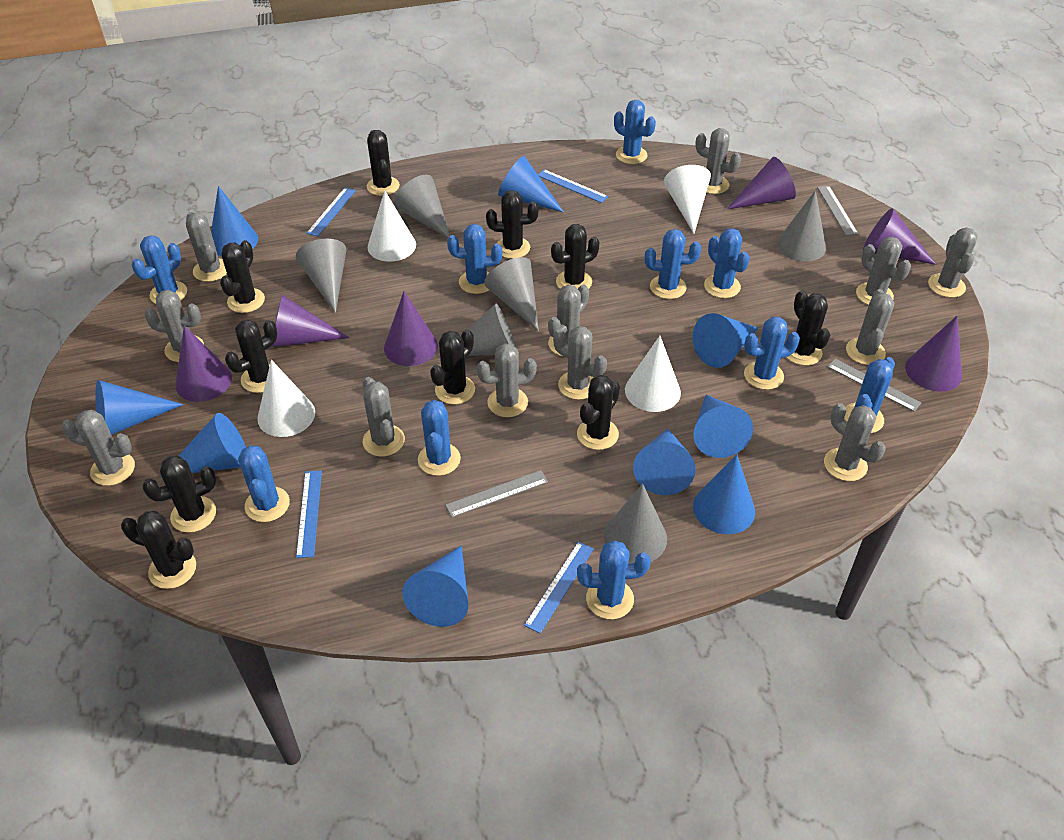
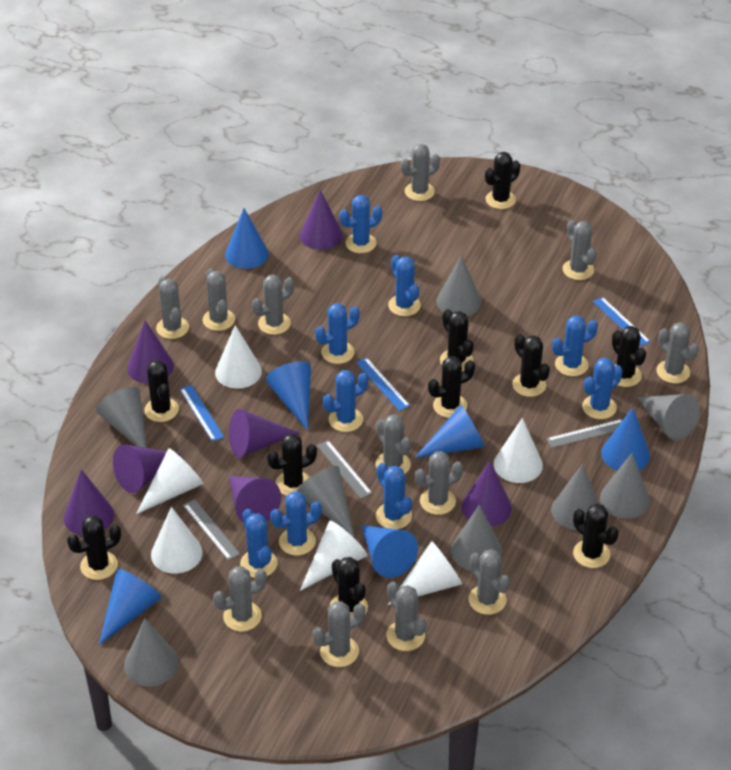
blue cactus: [132,235,187,304] [238,445,290,522] [418,400,461,476] [447,224,502,294] [577,540,651,619] [614,100,656,164] [645,229,701,299] [704,228,750,298] [744,317,800,390] [844,357,895,433] = 10 -> [240,509,277,578] [270,491,322,556] [315,303,360,364] [323,370,368,432] [339,195,382,253] [376,463,412,529] [388,255,421,316] [552,316,598,376] [582,357,623,419] = 9
blue cone: [96,380,184,435] [160,413,246,477] [211,186,258,256] [402,546,469,627] [498,156,564,212] [633,429,696,495] [693,313,758,368] [693,395,753,458] [693,455,755,534] = 9 -> [99,569,162,645] [225,208,269,269] [266,361,311,431] [361,525,418,578] [414,405,485,458] [601,407,650,471] = 6
blue ruler: [296,471,322,558] [306,188,356,236] [524,542,594,633] [538,169,608,203] = 4 -> [180,385,224,442] [356,358,410,411] [593,297,651,346] = 3
grey cone: [296,239,346,313] [394,175,450,238] [438,304,516,356] [484,257,539,332] [604,484,667,564] [777,190,826,262] = 6 -> [96,387,147,448] [124,618,179,687] [297,466,354,537] [437,255,481,316] [451,504,502,571] [551,464,599,530] [600,453,650,519] [636,394,700,440] = 8
purple cone: [175,325,232,402] [271,295,350,347] [384,291,438,366] [727,157,796,209] [863,208,937,265] [905,316,962,392] = 6 -> [63,469,114,535] [113,444,182,493] [127,321,174,384] [229,409,299,458] [229,476,281,522] [300,190,343,250] [462,461,512,527] = 7
white cone: [257,360,315,437] [368,190,416,262] [625,336,681,412] [664,165,711,233] = 4 -> [136,448,203,514] [151,507,203,574] [215,325,262,389] [300,520,368,591] [388,541,462,605] [494,418,543,483] = 6

